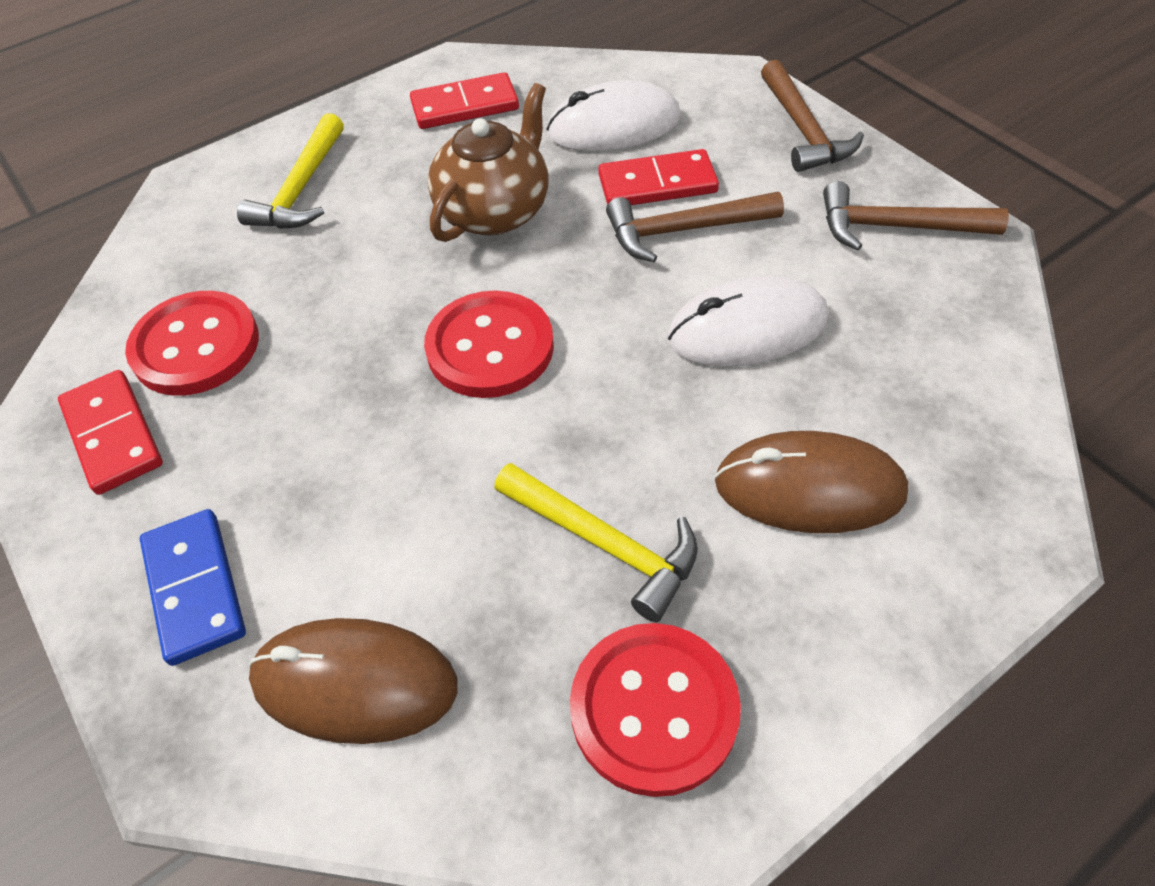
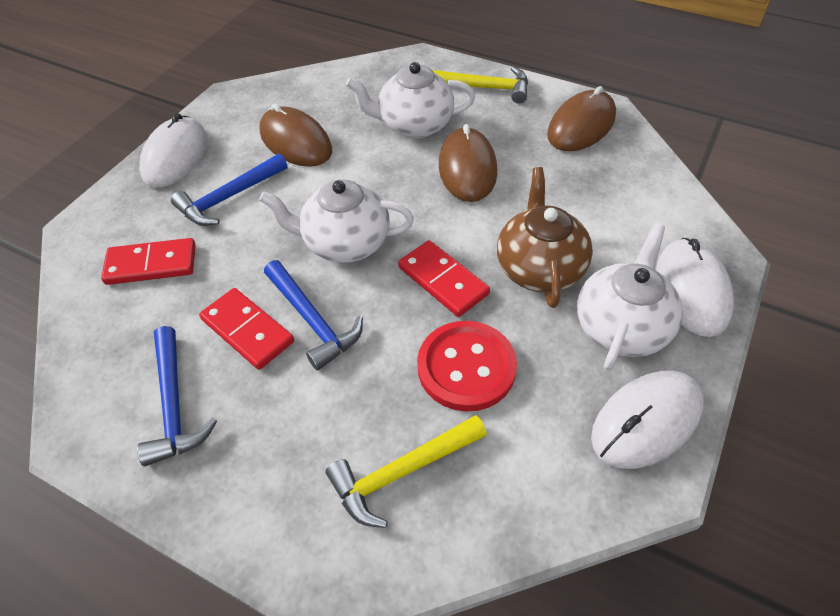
blue domino: [140,509,246,666] = 1 -> none = 0
blue hammer: none = 0 -> [137,326,217,466] [171,153,288,226] [264,260,363,370] = 3
brown hammer: [606,192,784,262] [761,60,864,172] [823,181,1009,251] = 3 -> none = 0
brown mouse: [249,618,458,744] [715,431,908,533] = 2 -> [259,104,332,167] [439,124,497,202] [547,86,616,151] = 3
red button: [125,291,259,396] [424,291,554,398] [570,623,741,797] = 3 -> [417,321,517,411] = 1
white mouse: [546,80,681,152] [667,275,829,367] = 2 -> [139,113,207,188] [591,371,704,469] [656,238,734,337] = 3
white teapot: none = 0 -> [259,179,414,263] [346,62,475,138] [577,223,683,371] = 3

